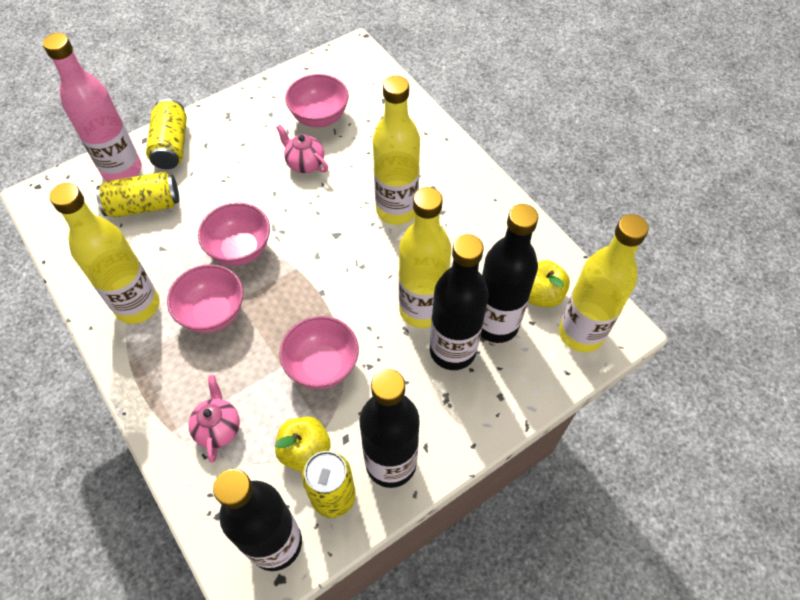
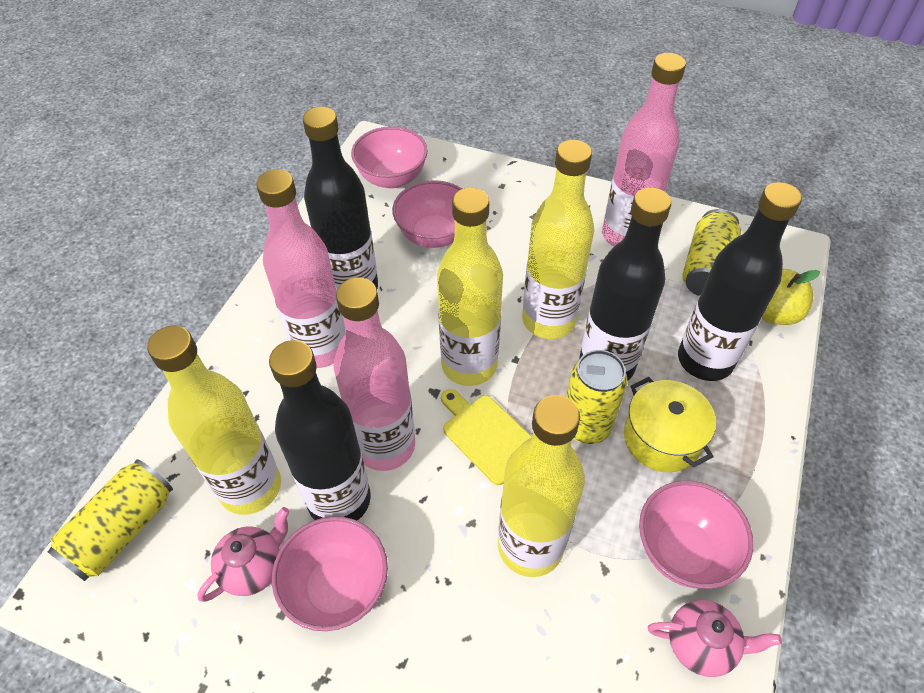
pink bottle: [43,33,142,181] = 1 -> [256,169,345,368] [334,277,415,471] [602,53,686,247] = 3
yellow apple: [275,416,331,472] [528,260,570,307] = 2 -> [762,269,820,325] = 1
yellow cutting board: none = 0 -> [441,389,532,485] = 1
yellow pot: none = 0 -> [624,377,716,472] = 1

